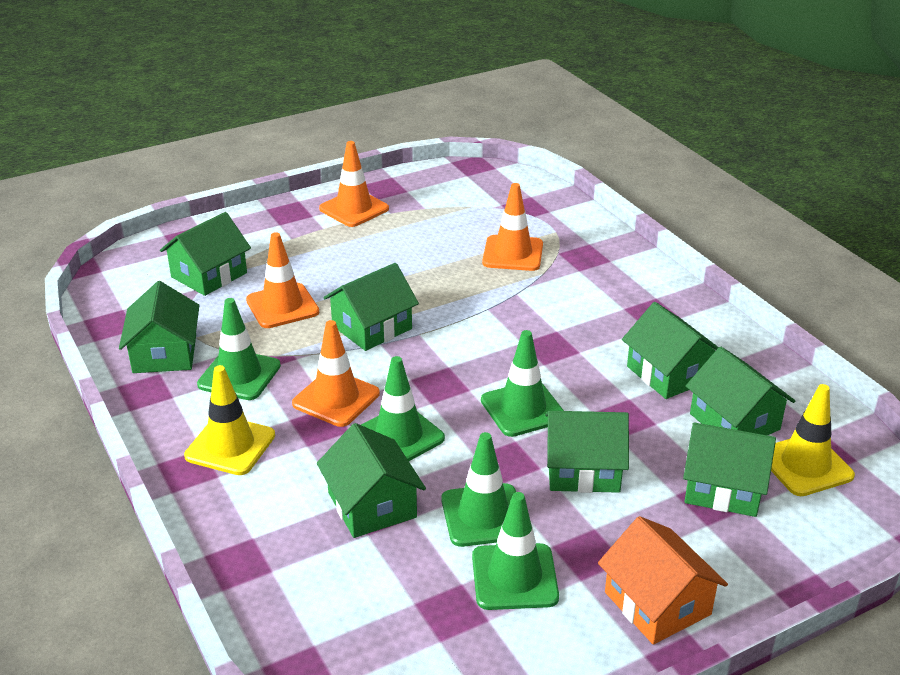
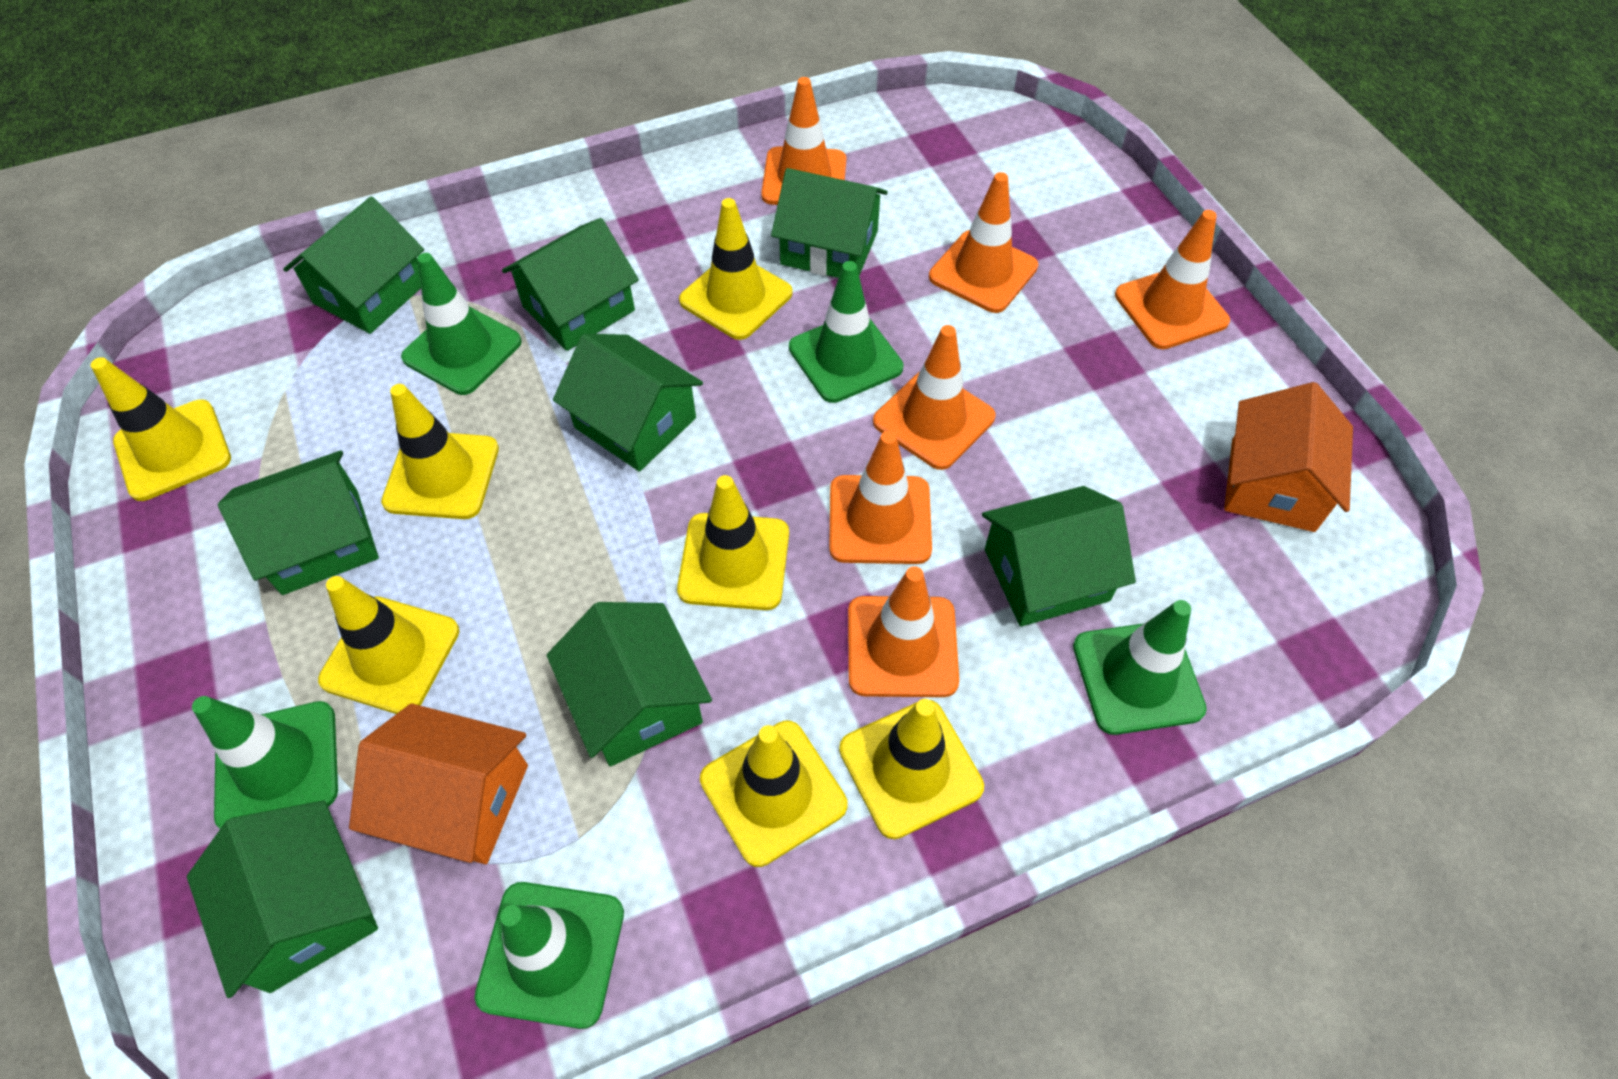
orange house: [598,516,728,644] = 1 -> [349,703,528,864] [1224,382,1353,532] = 2
orange traffic cone: [246,232,319,328] [292,320,380,427] [319,141,389,227] [482,183,543,271] = 4 -> [761,77,846,205] [829,431,932,564] [848,566,959,697] [873,325,996,470] [929,172,1038,313] [1115,210,1230,349] = 6
yellow traffic cone: [184,365,275,475] [771,384,855,496] = 2 -> [91,357,231,501] [318,576,459,714] [381,384,499,519] [677,475,789,610] [679,198,793,340] [700,721,847,867] [839,699,984,839] = 7

